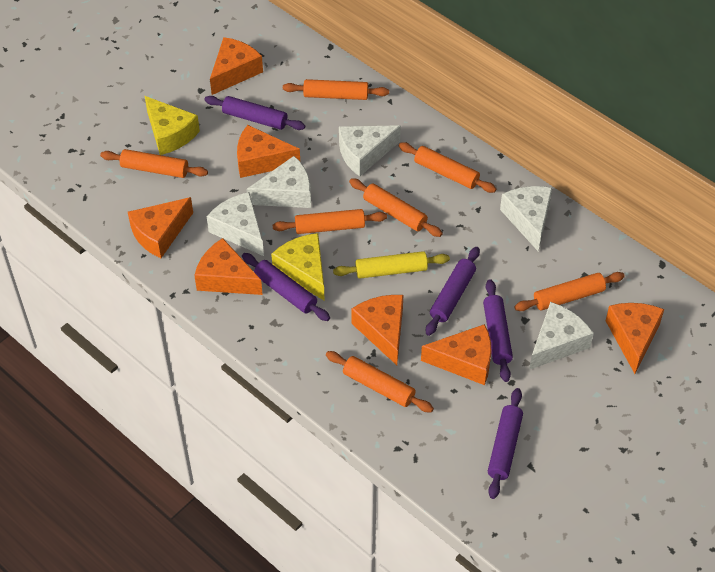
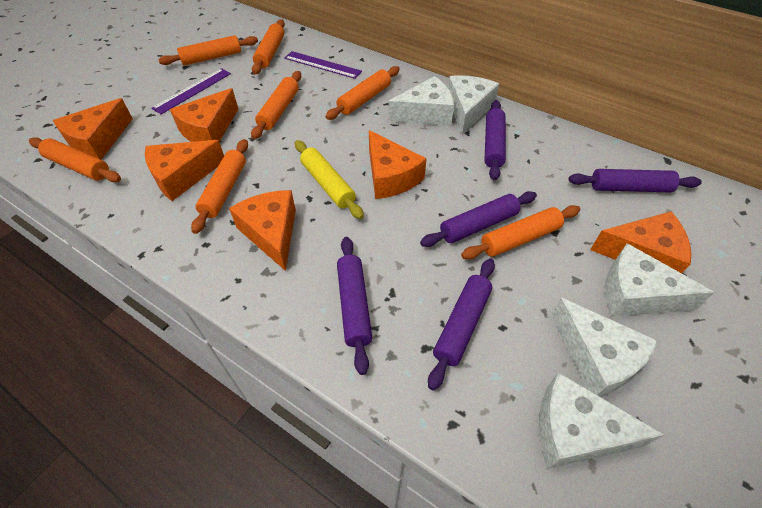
orange cheese: [128,197,193,258] [194,238,263,295] [210,37,263,95] [237,125,300,178] [351,295,403,365] [421,324,492,385] [605,303,664,374] = 7 -> [53,98,133,160] [145,140,224,201] [170,88,238,142] [229,190,296,271] [369,130,427,199] [590,211,692,273] = 6
purple ruler: none = 0 -> [151,68,231,114] [284,51,362,79] = 2
yellow cheese: [145,96,200,155] [271,233,325,301] = 2 -> none = 0

